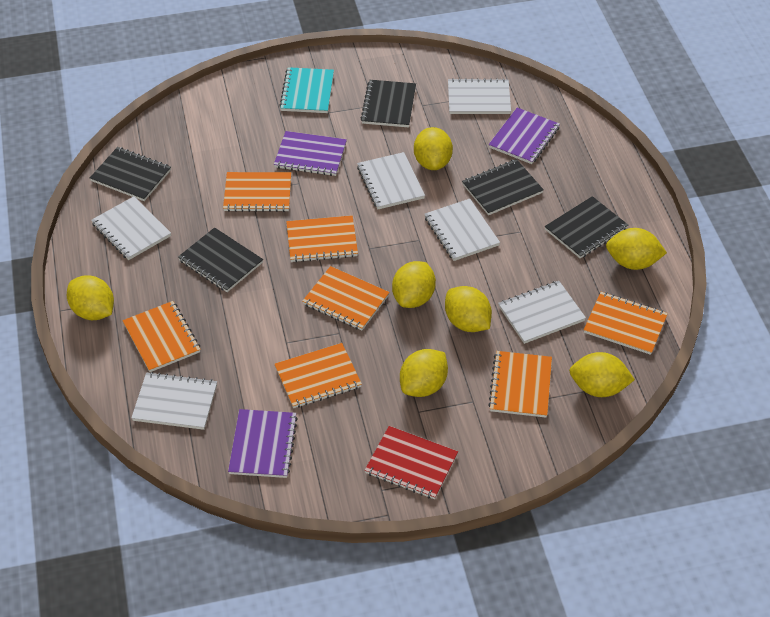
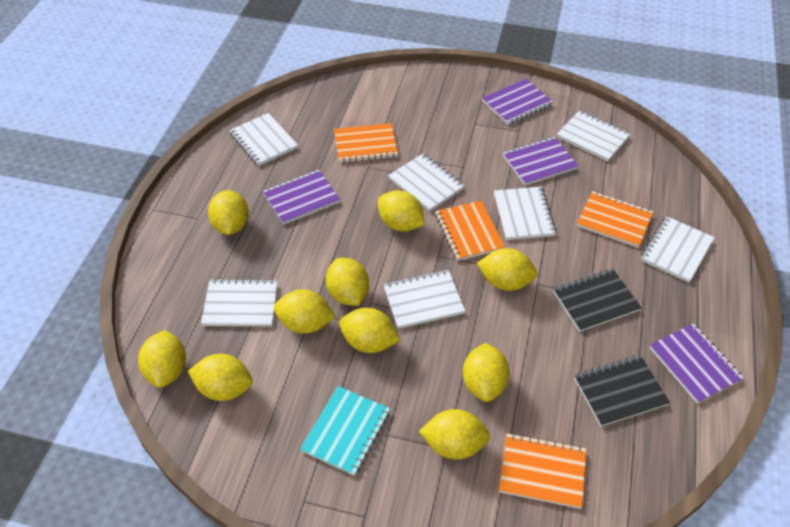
black notebook: [90,147,171,201] [178,227,263,292] [360,80,416,128] [462,159,544,215] [545,196,628,258] = 5 -> [553,268,642,332] [574,355,670,427] = 2
orange notebook: [122,301,201,372] [223,172,291,212] [274,343,362,408] [286,216,358,262] [302,266,390,331] [488,351,552,418] [584,292,668,355] = 7 -> [334,123,398,163] [435,201,505,261] [499,433,587,509] [577,191,653,248] = 4
purple notebook: [228,409,298,478] [274,131,347,176] [489,108,560,164] = 3 -> [263,170,340,225] [482,79,553,125] [503,137,578,185] [649,323,744,404] = 4
red notebook: [365,426,458,499] = 1 -> none = 0
white notebook: [91,196,171,260] [131,372,217,430] [357,152,425,210] [424,199,500,261] [448,78,511,114] [498,281,586,344] = 6 -> [201,278,278,326] [229,113,298,166] [383,270,465,329] [388,154,465,211] [494,187,556,240] [557,110,630,161] [641,217,715,282] = 7
yellow lemon: [67,275,114,320] [392,261,436,308] [400,349,448,397] [414,127,453,170] [445,286,492,332] [569,352,635,397] [606,228,667,270] = 7 -> [138,330,186,388] [188,354,253,401] [208,190,249,235] [274,289,336,334] [326,258,369,306] [339,308,400,353] [378,190,425,232] [419,409,490,460] [463,343,510,402] [477,248,537,291] = 10

